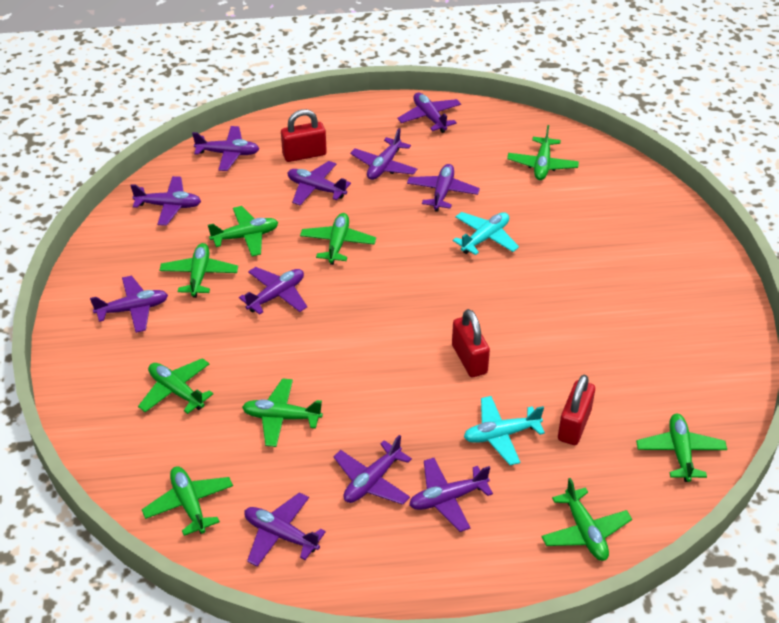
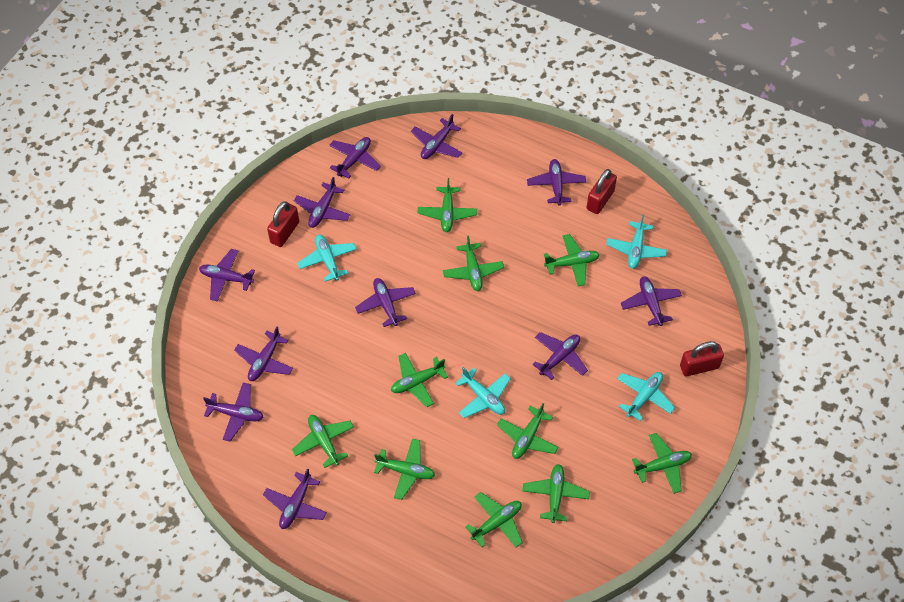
green plane: [138,358,213,414] [142,466,233,536] [160,243,238,298] [208,206,278,256] [242,378,323,447] [300,213,376,265] [507,125,579,180] [541,478,632,561] [636,414,727,482] = 9 -> [292,415,354,468] [374,438,435,500] [391,353,448,407] [418,178,477,232] [443,236,504,291] [466,492,523,548] [497,403,559,459] [523,464,590,523] [544,234,600,286] [632,433,692,494] = 10
turquoise plane: [453,212,519,255] [464,396,545,465] = 2 -> [297,235,357,282] [455,367,511,418] [606,214,667,269] [617,372,675,421] = 4

